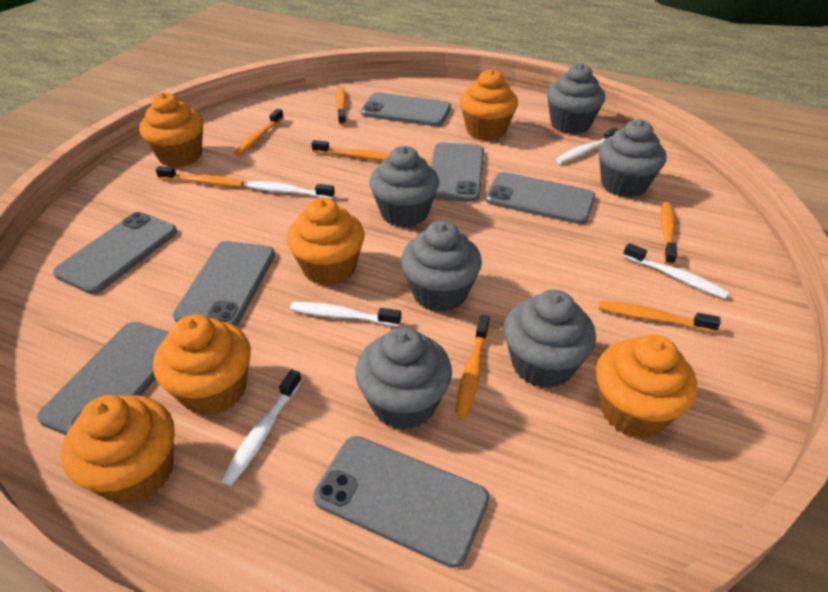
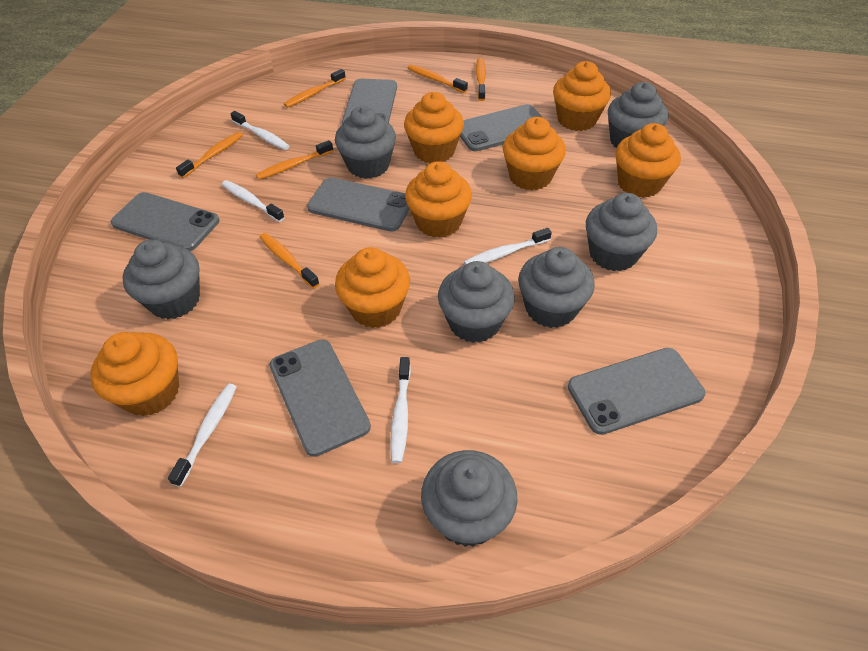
grey cupcake: [355,327,452,430] [370,146,439,228] [401,221,482,312] [504,290,596,388] [547,63,605,134] [599,120,666,198] = 6 -> [123,239,200,319] [335,106,396,179] [421,450,518,547] [438,261,515,343] [518,247,595,328] [586,193,657,271] [608,82,668,148] = 7
grey phone: [37,322,169,435] [53,212,177,294] [173,241,275,327] [313,436,489,568] [361,92,451,127] [431,143,484,202] [485,172,595,224] = 7 -> [111,192,220,251] [269,339,371,457] [307,177,410,232] [342,79,397,125] [460,104,543,151] [568,348,706,435] = 6
orange cupcake: [61,395,175,505] [139,92,204,167] [153,314,251,416] [287,198,364,286] [460,69,518,141] [596,334,697,438] = 6 -> [90,332,179,416] [335,247,410,328] [404,92,464,163] [405,161,472,238] [503,117,566,191] [553,61,611,131] [616,123,681,198] = 7
orange toothbrush: [156,166,244,187] [234,109,284,156] [311,140,390,161] [335,86,346,125] [456,315,490,417] [598,301,721,333] [661,202,677,265] = 7 -> [176,132,243,178] [256,140,333,180] [259,233,320,288] [284,69,346,108] [408,65,468,93] [476,58,486,101] = 6

